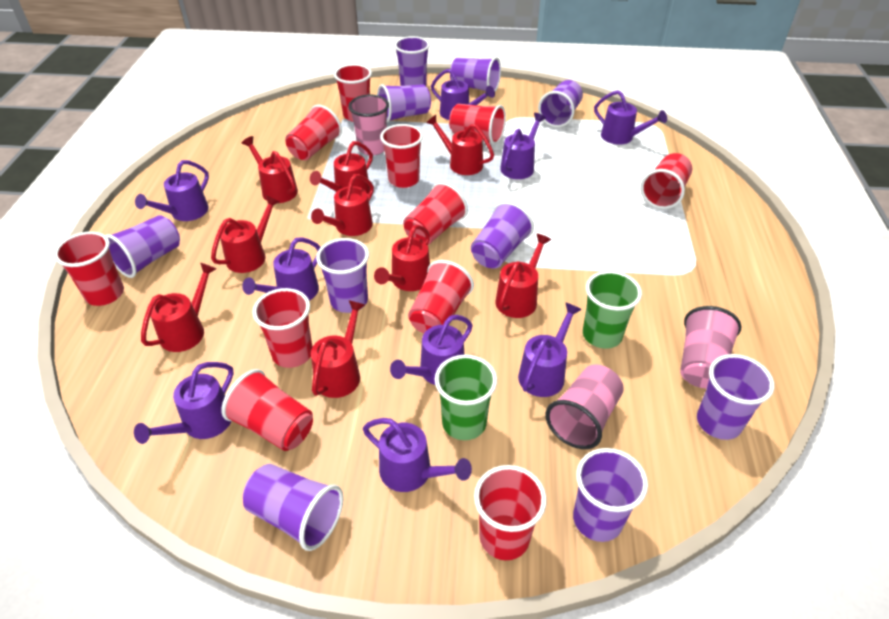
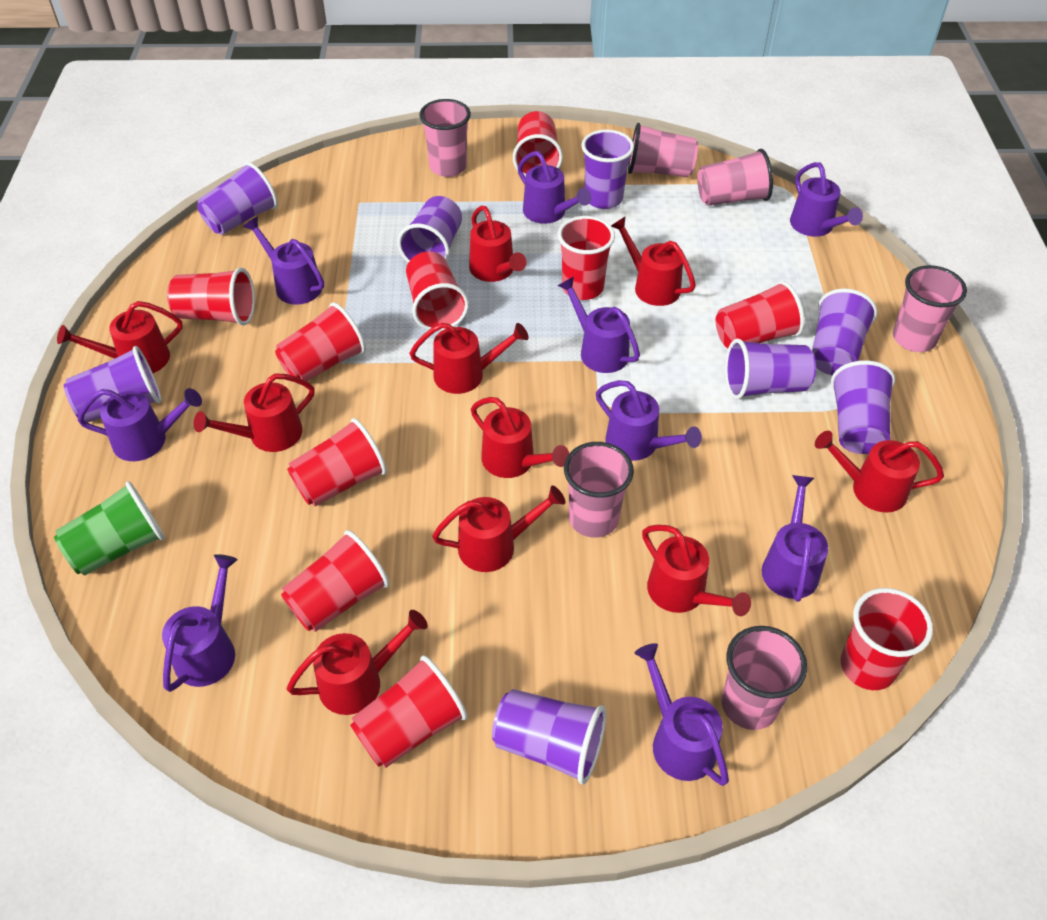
green cup: [434,355,497,440] [583,271,642,349] = 2 -> [54,481,165,576] = 1
pink cup: [348,94,389,156] [545,364,624,449] [680,306,741,388] = 3 -> [419,99,471,177] [564,442,634,538] [628,123,698,177] [697,149,773,206] [722,626,807,730] [893,265,967,352] = 6
purple cup: [105,215,180,278] [243,464,343,551] [316,238,369,313] [377,84,431,123] [394,36,430,86] [450,57,501,92] [471,201,534,269] [538,80,583,128] [573,448,648,542] [697,354,774,440] = 10 -> [64,346,162,423] [197,162,278,235] [397,196,462,263] [492,689,606,784] [581,130,634,209] [725,338,816,399] [812,288,877,375] [831,360,895,454] = 8
red cup: [54,231,124,306] [222,369,313,451] [252,288,313,368] [285,105,342,160] [334,64,372,122] [380,124,423,188] [403,182,468,245] [408,260,474,334] [449,104,506,145] [474,465,547,560] [641,153,692,209] = 11 -> [167,268,255,325] [275,302,366,381] [281,530,389,632] [287,418,387,507] [350,655,468,768] [406,251,469,331] [513,111,563,177] [558,216,615,300] [715,281,805,348] [841,588,933,690] = 10
red watering can: [141,263,216,352] [211,195,280,273] [242,136,298,203] [310,141,373,194] [311,174,374,236] [311,300,365,398] [374,225,430,291] [426,115,494,175] [495,234,551,318] = 9 -> [57,301,183,373] [194,374,315,452] [286,610,428,715] [410,323,529,394] [432,486,565,572] [469,206,527,282] [471,397,569,478] [611,217,696,306] [642,525,751,616] [815,431,944,513] = 10

